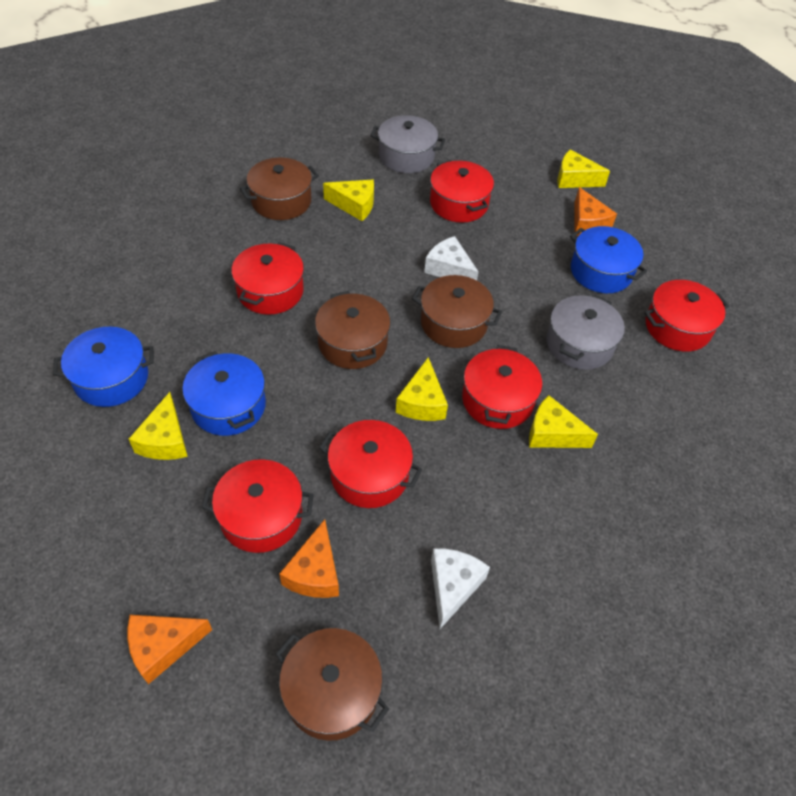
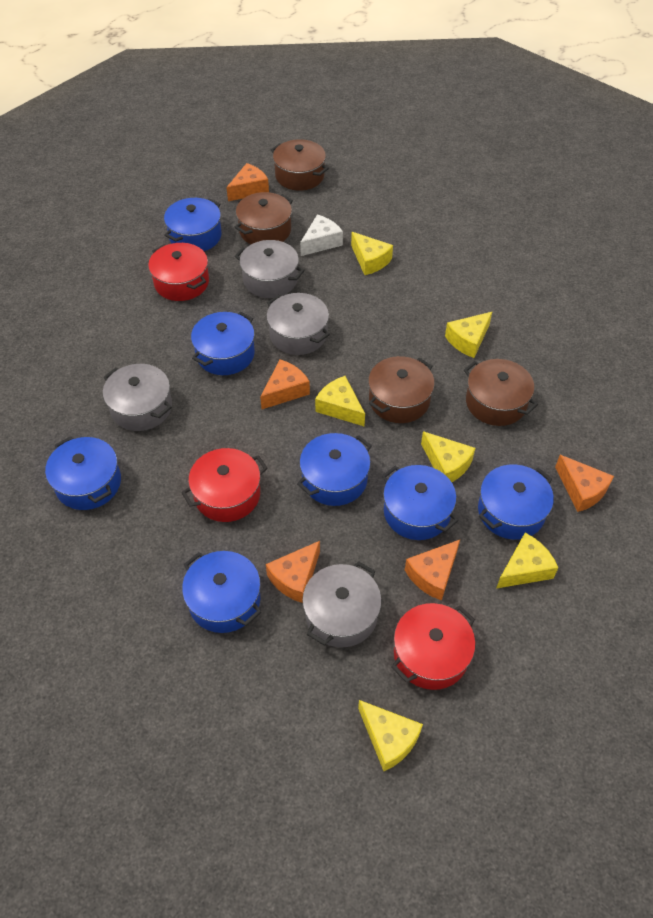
blue pot: [53,327,154,407] [182,351,266,436] [570,226,647,293] = 3 -> [45,436,121,510] [164,198,221,251] [182,551,261,633] [191,312,255,375] [297,433,371,506] [382,465,458,540] [478,464,554,540] = 7
grey pot: [370,115,445,173] [546,295,625,370] = 2 -> [103,364,172,431] [235,240,304,298] [267,293,330,355] [302,561,382,648] = 4
orange cheese: [128,615,212,684] [279,519,339,598] [574,187,617,236] = 3 -> [226,163,269,201] [260,359,310,409] [266,541,320,603] [405,540,460,601] [555,455,614,512] = 5
red pot: [202,459,314,553] [231,242,304,315] [319,420,422,508] [430,160,494,223] [462,345,542,429] [644,280,729,352] = 6 -> [148,243,209,301] [181,448,268,522] [391,603,475,690] = 3
white cheese: [424,236,479,280] [431,548,490,629] = 2 -> [300,214,343,256] = 1
yellow cheese: [129,392,188,460] [323,180,374,221] [396,357,448,421] [529,395,598,448] [557,150,610,188] = 5 -> [315,376,365,427] [351,232,393,275] [358,700,423,771] [421,431,475,482] [445,312,492,358] [496,533,558,589] = 6

